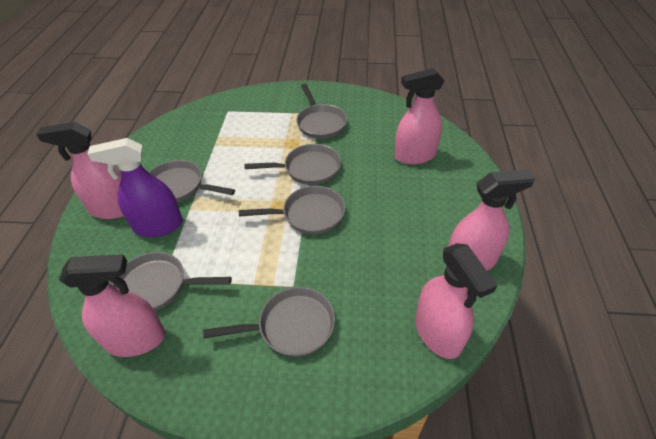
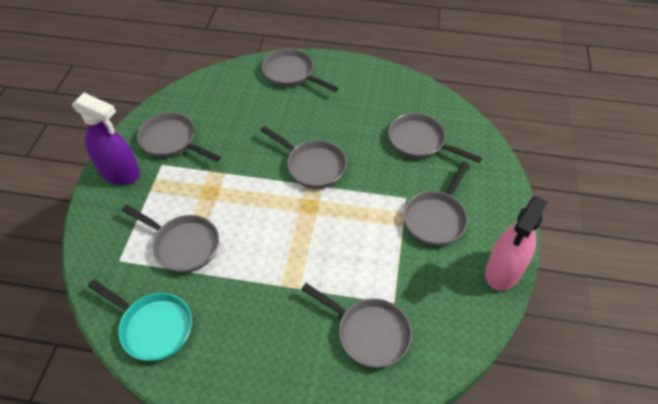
grey pan: [112,252,232,311] [149,160,235,202] [203,287,335,357] [239,186,345,235] [244,144,341,185] [296,84,347,139] = 6 -> [122,205,219,273] [137,112,221,162] [260,126,347,189] [262,48,338,92] [301,283,412,368] [388,113,482,163] [404,162,469,246] = 7
pink spray bottle: [36,122,124,219] [59,254,165,357] [394,68,444,165] [415,243,498,359] [448,169,535,271] = 5 -> [485,196,548,291] = 1
turquoise pan: none = 0 -> [88,279,192,361] = 1

